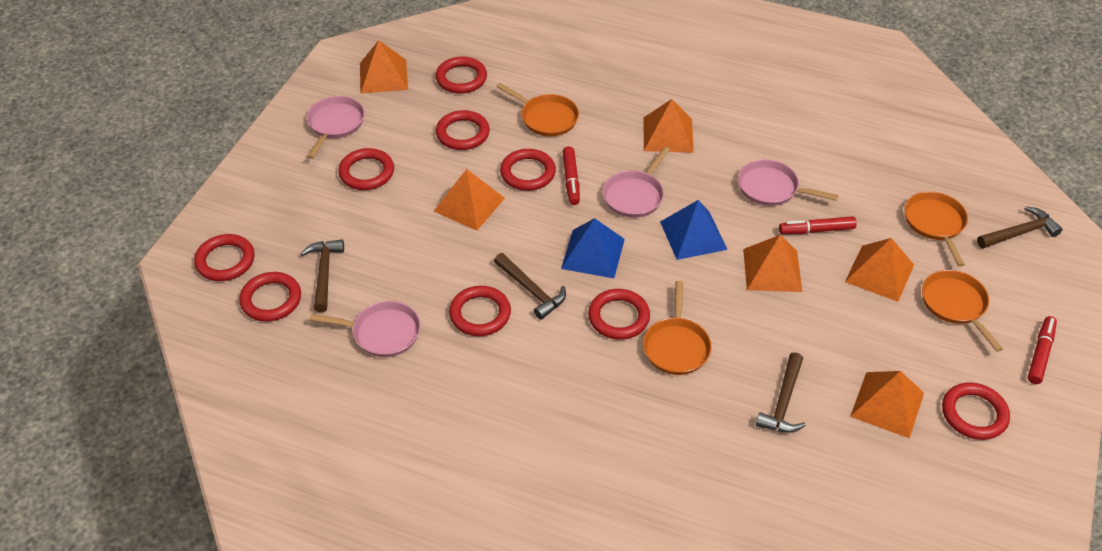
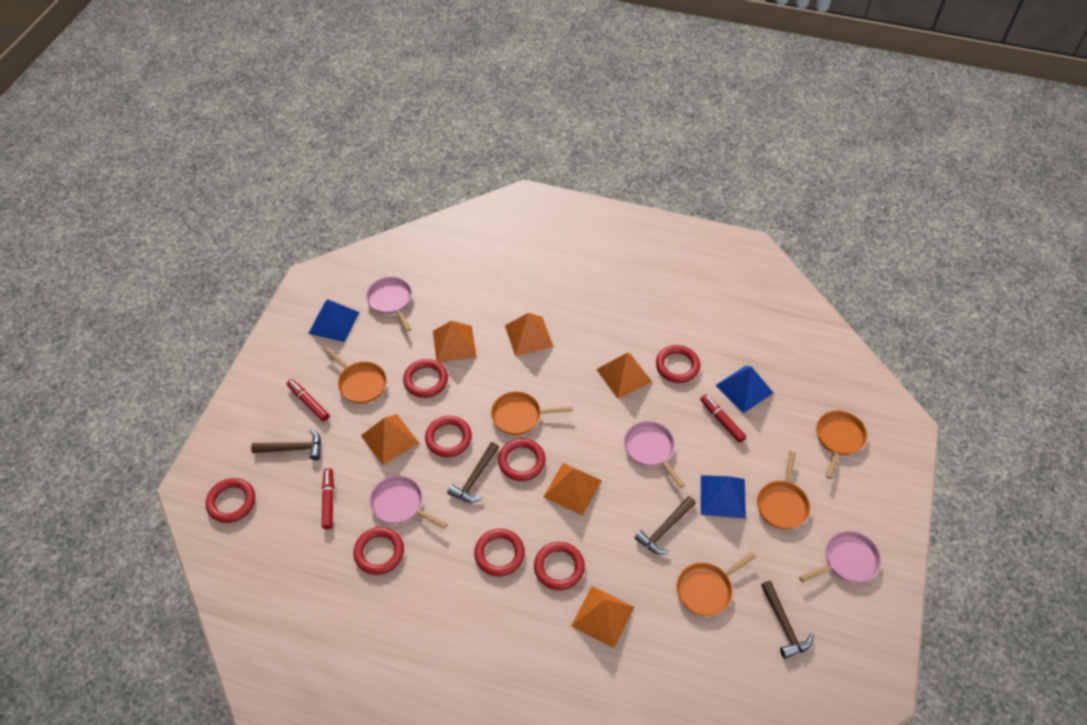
blue pyramid: [561,218,625,278] [660,200,728,260] = 2 -> [308,299,360,342] [701,475,746,519] [716,366,773,413] = 3
orange pan: [496,83,579,137] [643,281,712,375] [904,191,968,267] [922,270,1003,352] = 4 -> [325,347,387,404] [491,392,573,435] [677,552,756,616] [757,451,810,529] [816,411,867,479] = 5
red ring: [194,234,255,281] [239,272,301,322] [338,148,394,190] [436,57,487,94] [436,110,490,150] [449,286,511,336] [500,149,556,191] [588,289,650,340] [942,382,1010,440] = 9 -> [206,478,255,523] [353,527,404,575] [403,359,448,398] [425,416,472,457] [474,529,525,576] [498,438,546,481] [534,542,585,590] [656,345,700,383] = 8

